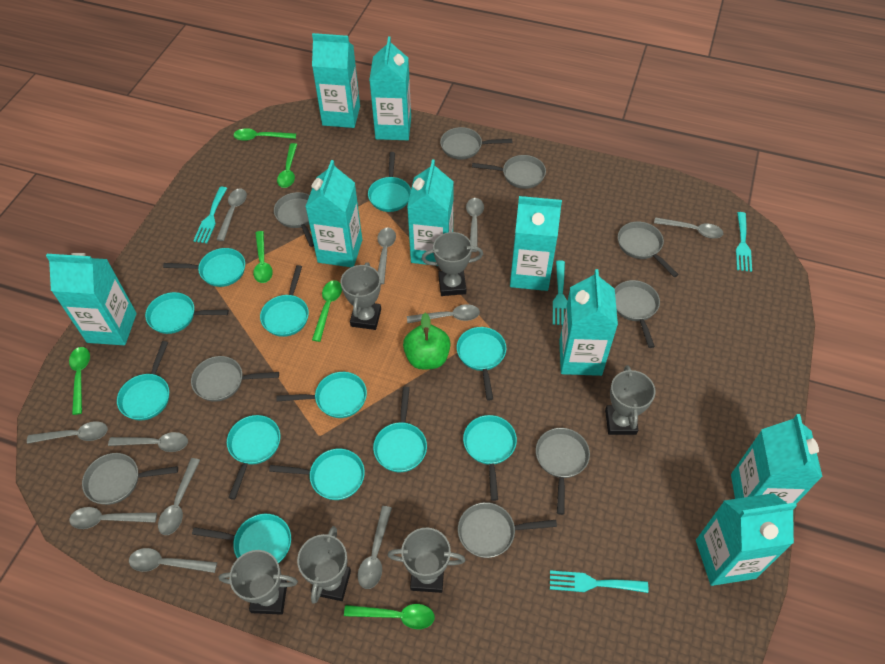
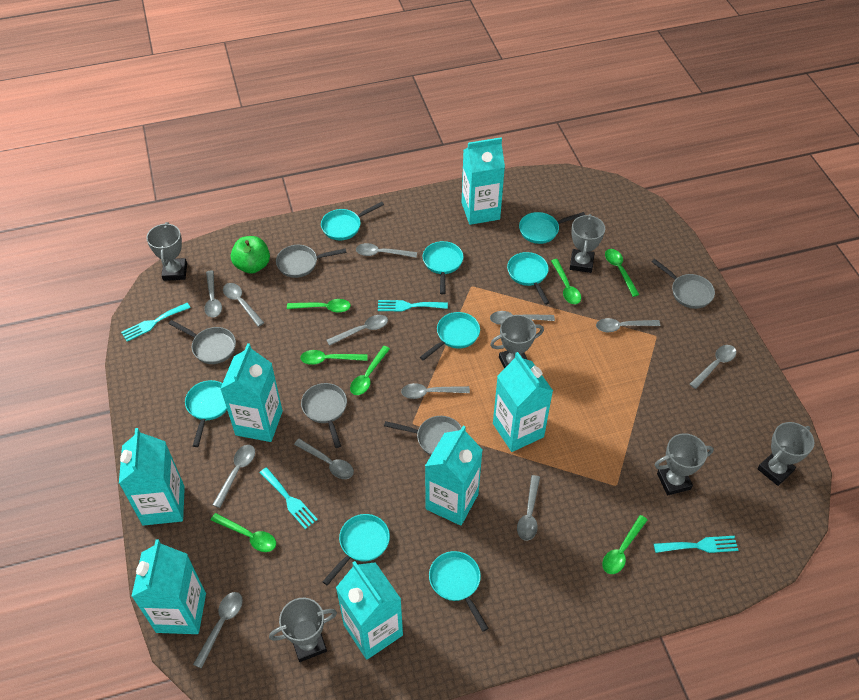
green spoon: [69,347,90,415] [233,128,296,141] [253,231,273,283] [277,143,297,188] [312,280,342,342] [344,604,435,629] = 6 -> [211,513,276,552] [287,299,351,313] [300,350,367,365] [350,346,390,395] [551,259,581,304] [602,515,648,574] [605,249,640,297] = 7
grey pan: [82,453,178,505] [191,356,279,402] [274,192,314,247] [440,127,512,160] [458,502,557,558] [472,155,546,189] [536,428,590,515] [614,280,660,348] [618,221,679,277] = 9 -> [169,320,236,364] [276,245,346,278] [301,383,347,448] [384,416,462,455] [652,259,715,309] = 5
grey spoon: [27,421,108,444] [69,507,157,529] [108,432,188,452] [129,548,217,573] [158,458,200,535] [216,189,247,241] [358,506,392,589] [377,228,396,284] [407,304,480,323] [466,198,484,252] [654,217,723,238] = 11 -> [193,592,243,669] [204,271,222,317] [212,445,255,508] [223,283,264,327] [294,439,354,479] [327,315,388,346] [356,243,417,258] [401,383,470,399] [490,311,555,325] [517,475,540,541] [596,318,660,332] [689,345,736,389] = 12
turquoise carton: [46,253,137,345] [305,160,362,267] [312,33,360,128] [369,36,411,140] [407,160,454,266] [510,196,562,291] [559,269,618,376] [696,493,797,586] [731,414,823,504] = 9 -> [119,428,185,526] [131,540,206,634] [220,343,283,442] [336,561,403,660] [425,426,483,526] [461,137,505,225] [493,352,553,452] = 7
turquoise pan: [117,341,169,421] [145,292,229,334] [163,248,245,287] [192,514,291,564] [227,415,280,500] [260,265,309,337] [269,449,365,500] [276,372,367,418] [368,152,411,212] [373,387,427,472] [457,327,506,400] [463,415,517,501] = 12 -> [185,380,227,447] [321,202,384,240] [323,514,390,586] [420,312,480,361] [423,241,463,294] [429,551,488,631] [507,252,550,305] [519,212,585,244] = 8

